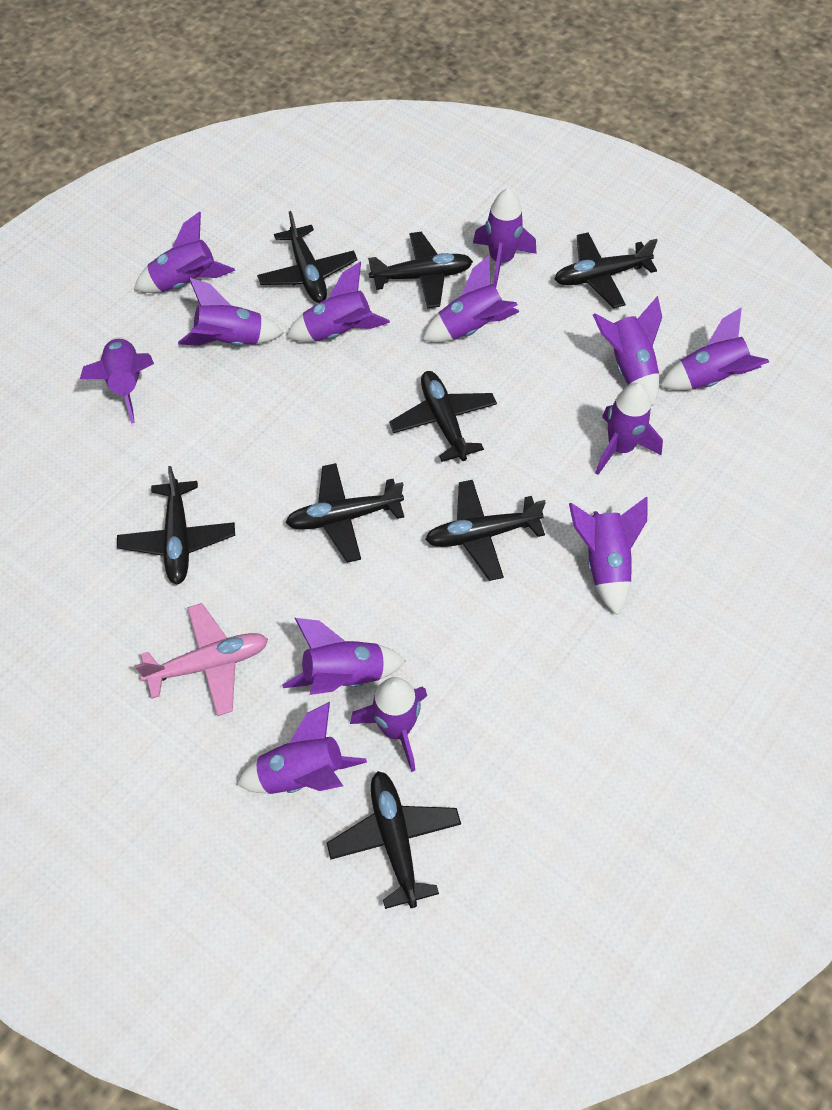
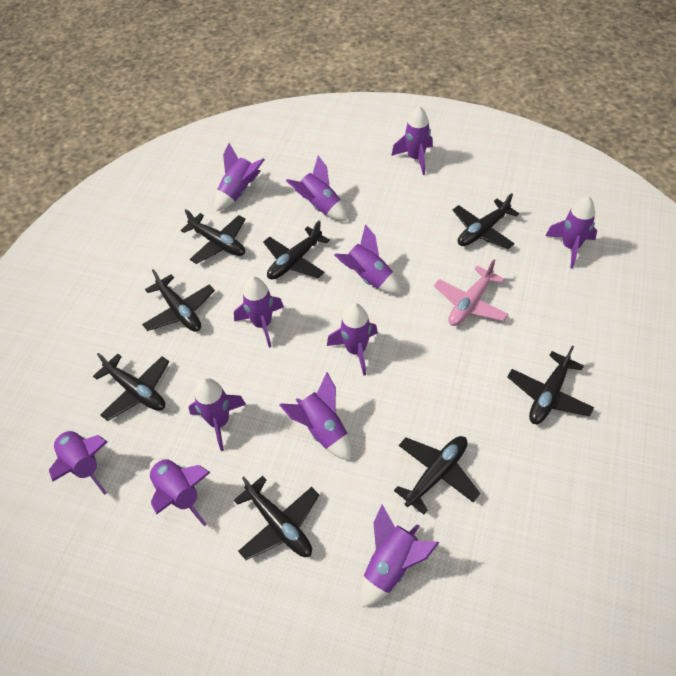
purple rocket: [80,337,154,424] [134,211,235,293] [178,277,283,346] [236,702,367,794] [282,618,406,695] [286,262,390,342] [350,677,427,772] [423,255,519,343] [473,188,536,288] [569,496,648,615] [593,296,662,406] [595,383,663,475] [660,307,769,390] = 13 -> [49,430,107,495] [149,458,211,526] [189,378,246,451] [215,143,265,211] [234,276,284,348] [279,372,352,461] [286,156,347,221] [327,303,378,376] [334,224,401,294] [361,505,439,607] [391,106,433,175] [546,196,597,269] = 12

